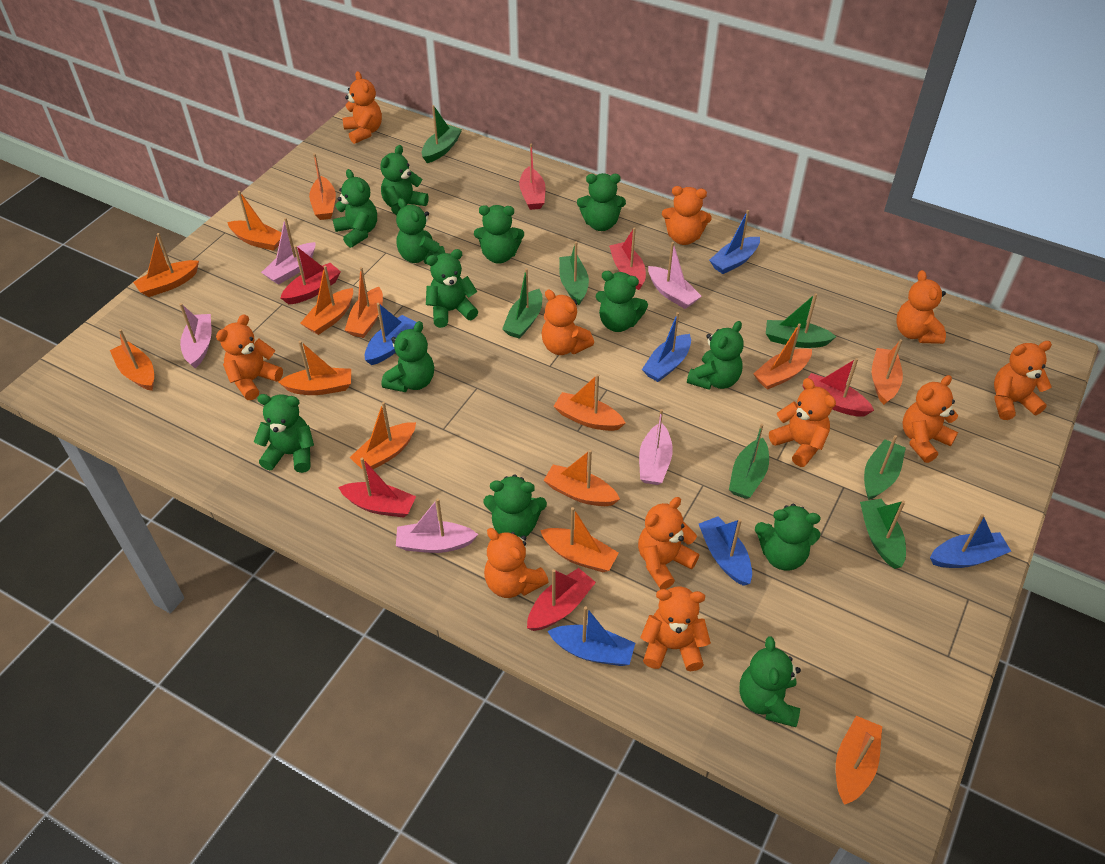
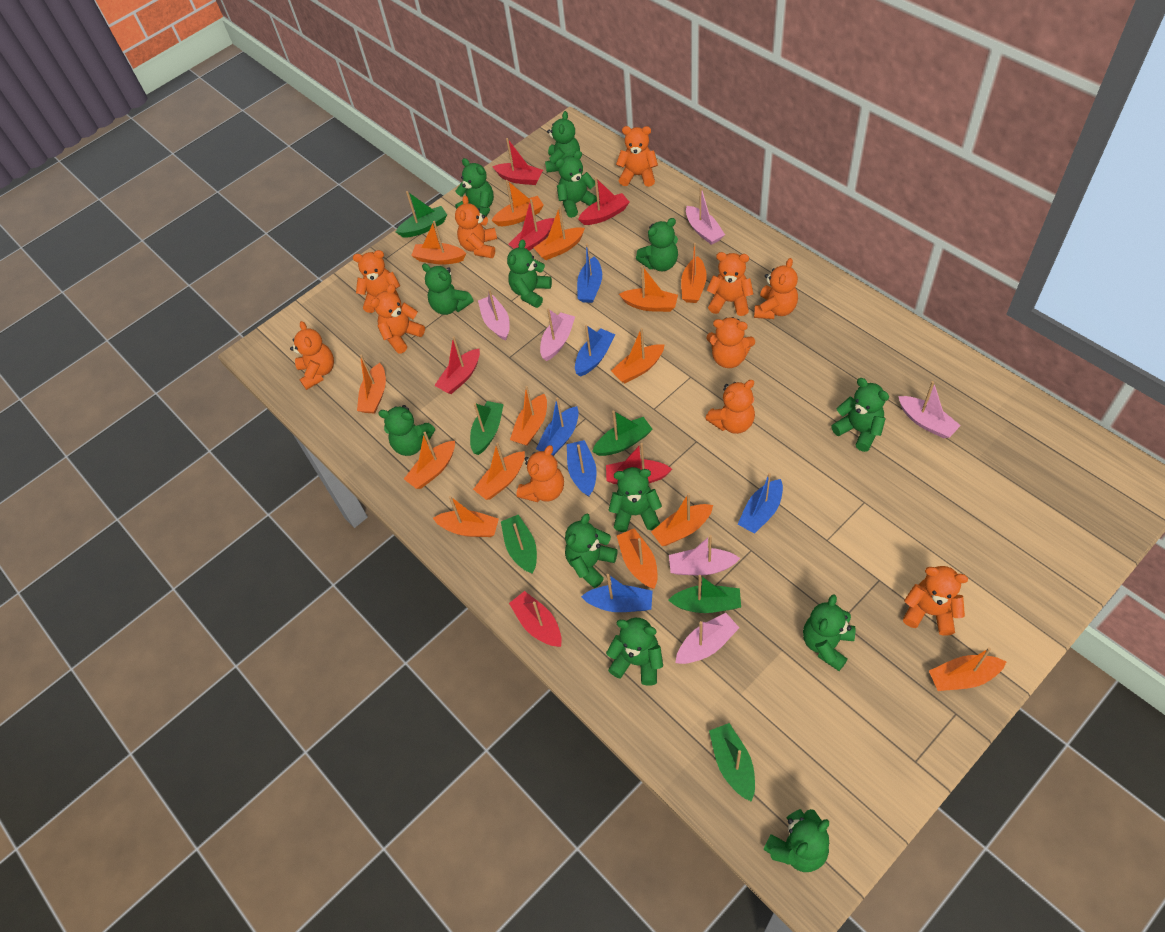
green boat: [422,105,462,163] [502,268,542,339] [559,242,589,305] [729,423,769,499] [766,293,836,348] [860,499,906,569] [864,435,906,500] = 7 -> [396,191,447,238] [470,401,504,455] [501,515,537,574] [592,411,653,456] [668,575,741,613] [709,723,755,802] = 6
pink boat: [179,303,212,368] [261,218,316,285] [396,498,478,553] [639,409,673,485] [648,242,702,309] = 5 -> [478,289,510,340] [540,309,575,361] [669,535,740,575] [675,613,739,664] [686,187,725,245] [898,381,961,439] = 6

